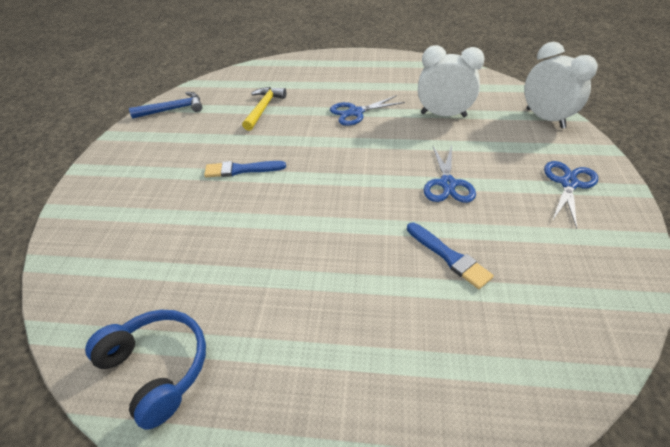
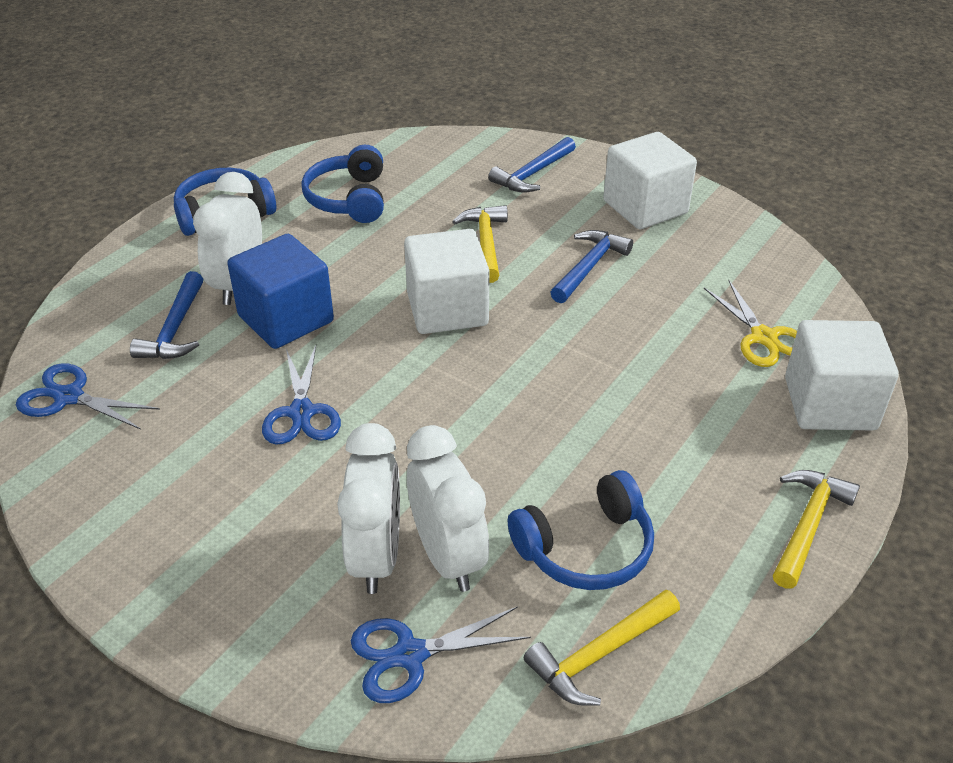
blue brush: [204,161,286,177] [407,223,494,289] = 2 -> none = 0
blue cube: none = 0 -> [227,234,334,349] = 1
blue hammer: [129,92,202,119] = 1 -> [130,271,203,359] [488,137,576,193] [550,230,633,303] = 3
blue headphones: [85,310,206,430] = 1 -> [174,168,276,236] [301,145,384,223] [508,470,654,590] = 3
white clock: [418,45,485,117] [524,42,598,129] = 2 -> [193,172,262,305] [337,423,400,594] [407,425,489,592] = 3
white cube: none = 0 -> [404,229,490,334] [603,132,697,229] [785,320,899,431] = 3
yellow hammer: [242,87,286,131] = 1 -> [452,205,508,283] [524,589,680,706] [773,470,860,589] = 3
yellow scissors: none = 0 -> [704,280,797,367] = 1

